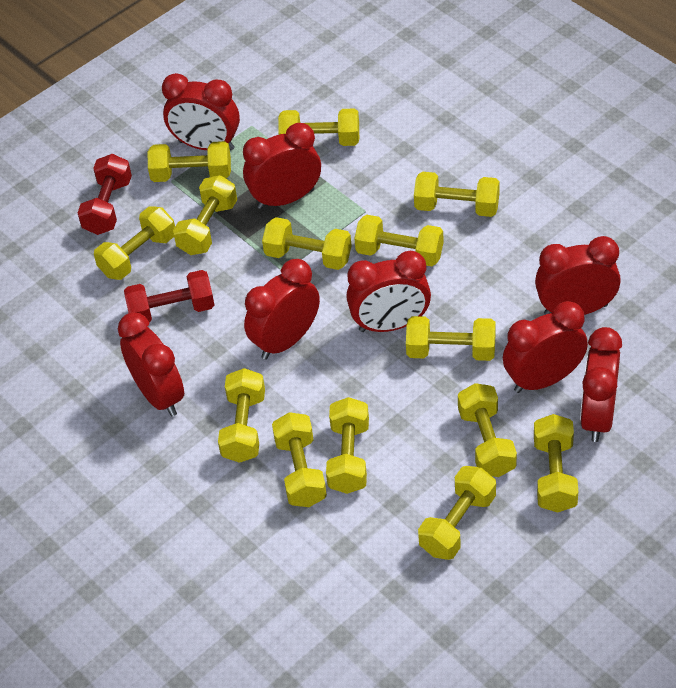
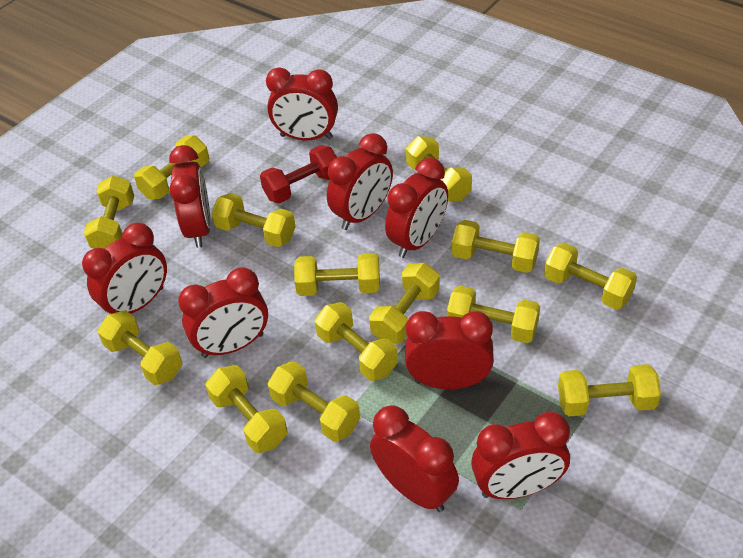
red clock: [118,312,184,417] [162,73,240,151] [243,123,321,209] [244,259,320,360] [346,251,431,332] [503,301,588,393] [535,236,621,315] [580,327,622,442] = 8 -> [82,223,167,314] [169,145,211,248] [178,267,268,358] [266,68,338,140] [327,133,393,230] [370,405,459,512] [385,158,448,258] [405,311,494,389] [471,412,570,499] = 9
red dumbbell: [78,154,132,235] [124,270,214,322] = 2 -> [260,145,337,203] = 1

